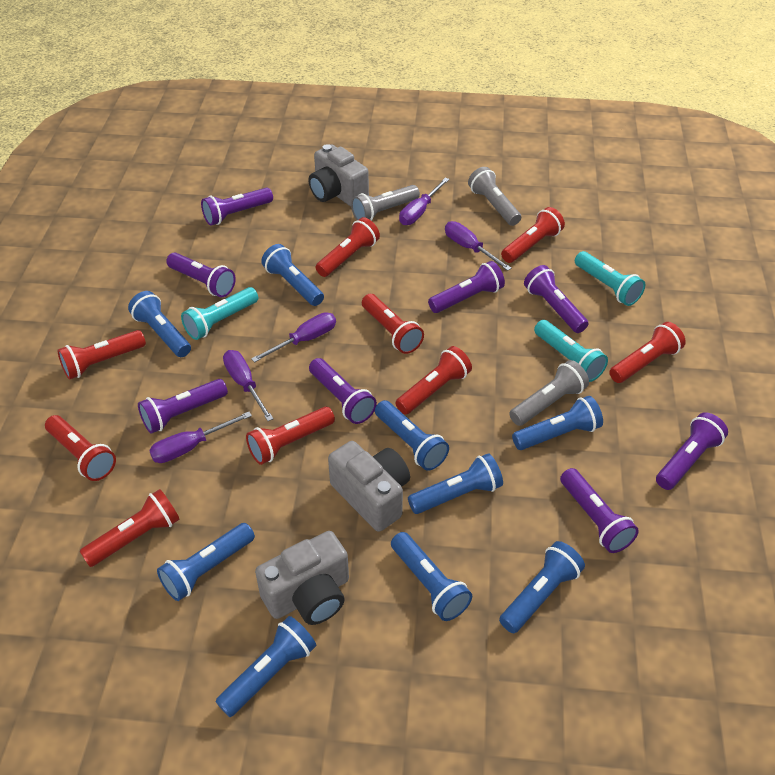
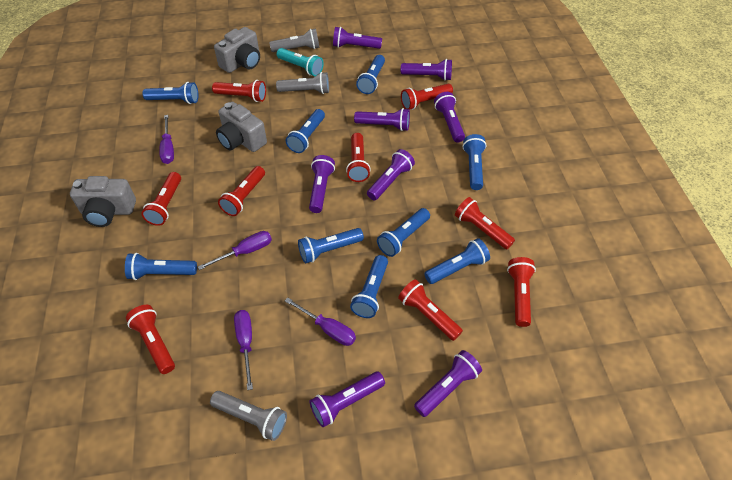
purple screwdriver: [149,412,252,463] [223,350,274,421] [251,312,336,363] [399,177,449,225] [445,221,511,271] = 5 -> [159,115,174,164] [198,231,272,270] [234,310,253,390] [285,298,356,346] = 4
turquoise flashlight: [181,287,258,340] [534,320,608,382] [575,251,645,306] = 3 -> [277,48,324,76] = 1

